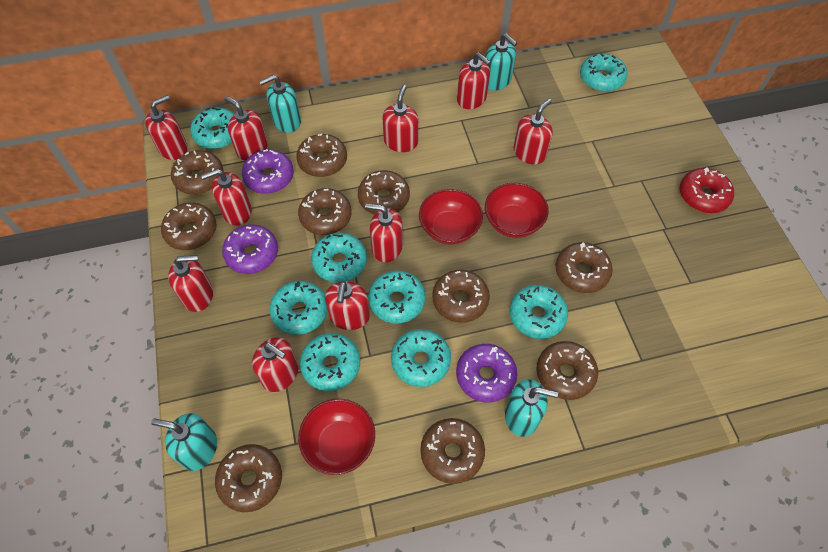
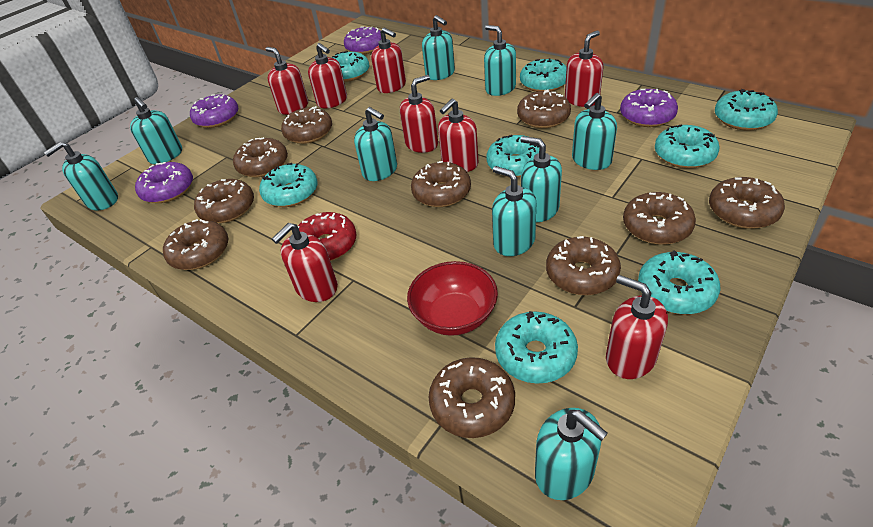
purple donut: [222,224,278,274] [242,149,294,194] [456,344,517,402] = 3 -> [135,162,193,203] [190,94,239,128] [344,26,382,54] [620,89,678,127] = 4
red bowl: [298,399,375,475] [419,189,483,245] [485,183,549,238] = 3 -> [407,261,498,336] = 1
red soap dispenser: [145,95,188,160] [168,255,213,312] [201,169,252,226] [224,96,268,161] [252,337,298,392] [325,281,370,330] [365,204,403,263] [382,85,418,152] [457,52,491,109] [514,99,553,164] = 10 -> [266,47,308,115] [272,223,338,302] [308,43,347,108] [371,28,406,93] [400,75,438,153] [438,98,479,172] [565,31,603,107] [606,275,668,379] = 8
turquoise soap dispenser: [151,413,217,471] [259,75,301,133] [485,33,517,91] [505,379,558,437] = 4 -> [43,142,118,210] [130,97,182,164] [354,107,397,181] [422,15,455,80] [484,25,516,96] [492,166,536,256] [521,136,562,222] [535,408,608,500] [572,93,617,170] = 9

